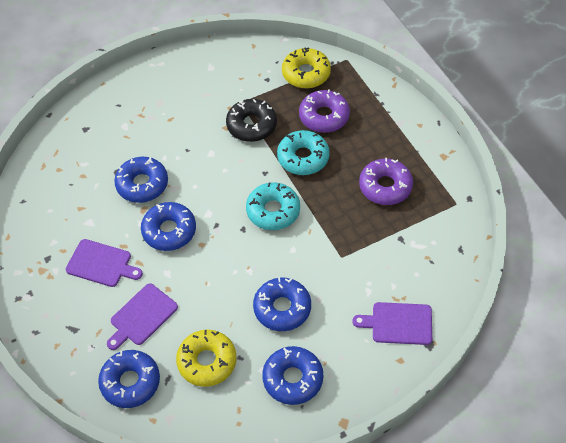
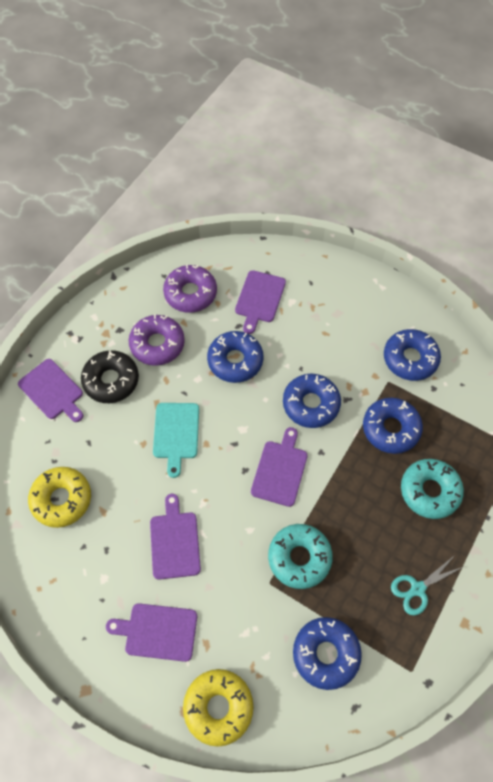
purple cutting board: [66,239,143,287] [107,283,178,350] [352,302,432,345] = 3 -> [18,359,83,422] [106,603,197,662] [150,494,201,580] [235,270,286,334] [251,427,308,507] = 5
turquoise cutting board: none = 0 -> [153,403,199,478] = 1
turquoise scissors: none = 0 -> [391,554,463,615] = 1

